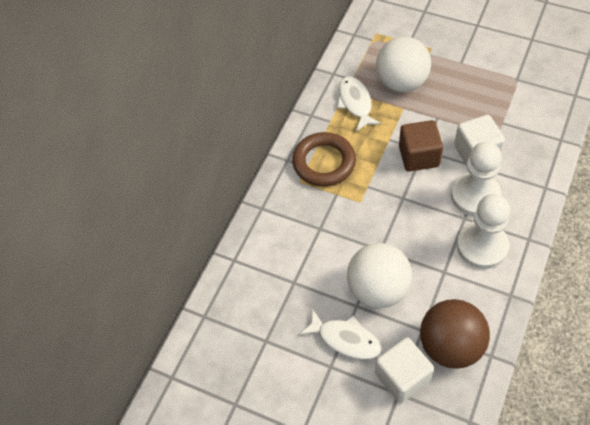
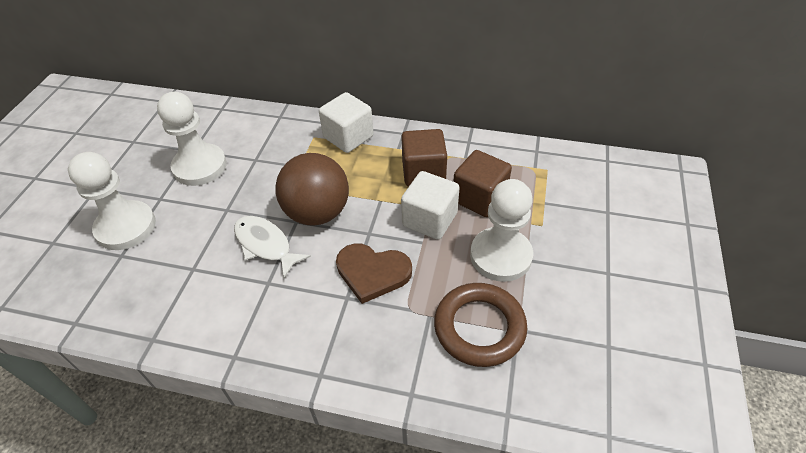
brown cube: [399,120,443,172] = 1 -> [401,129,447,187] [453,150,512,217] = 2
brown heart: none = 0 -> [336,243,412,304] = 1
white ball: [347,243,412,308] [376,37,431,92] = 2 -> none = 0
white fish: [299,309,381,360] [337,77,381,131] = 2 -> [234,216,311,278] = 1
white pawn: [451,142,502,216] [457,194,510,269] = 2 -> [68,152,156,250] [157,92,227,186] [470,179,533,282] = 3

